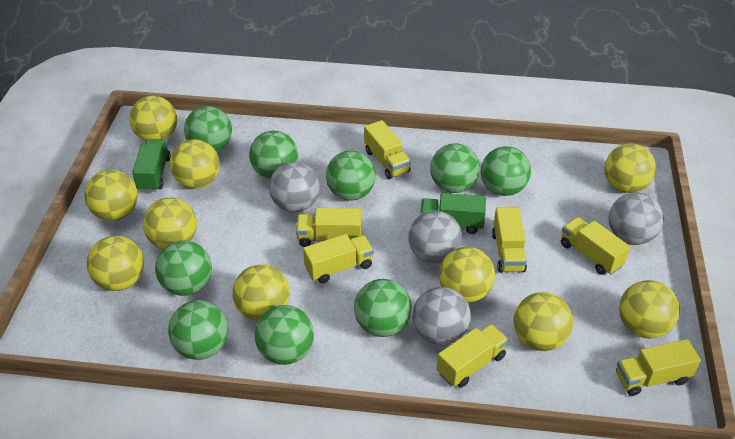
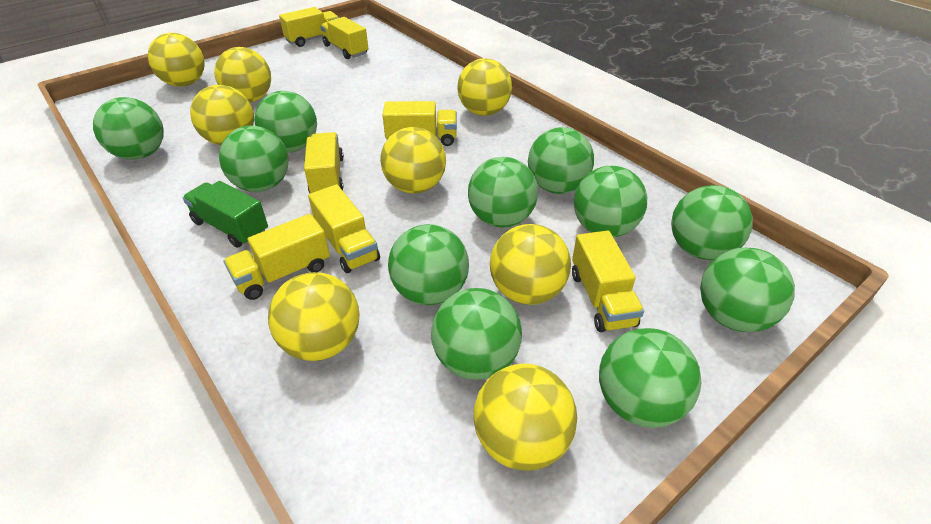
green ball: [155,240,212,296] [168,300,228,360] [184,106,232,152] [249,131,298,179] [254,305,314,365] [326,151,376,201] [354,279,412,337] [430,143,480,193] [481,146,531,196] = 9 -> [93,97,164,160] [219,126,289,192] [254,91,317,152] [388,224,469,305] [431,288,522,380] [468,157,538,228] [528,127,594,194] [574,166,647,237] [599,328,701,428] [671,185,753,260] [700,248,795,332] = 11
green truck: [132,139,171,192] [420,193,486,234] = 2 -> [183,181,268,248] = 1
grey ball: [269,162,320,212] [408,210,462,264] [412,287,471,346] [609,192,664,245] = 4 -> none = 0
yellow ball: [84,170,138,221] [87,236,144,291] [129,96,177,141] [143,198,197,249] [170,139,220,189] [232,264,290,321] [439,247,495,303] [513,292,573,351] [604,143,656,193] [619,280,680,339] = 10 -> [148,33,205,87] [190,85,254,145] [214,47,271,102] [268,272,360,361] [380,127,446,194] [457,58,512,116] [474,364,577,471] [490,224,571,305] = 8

